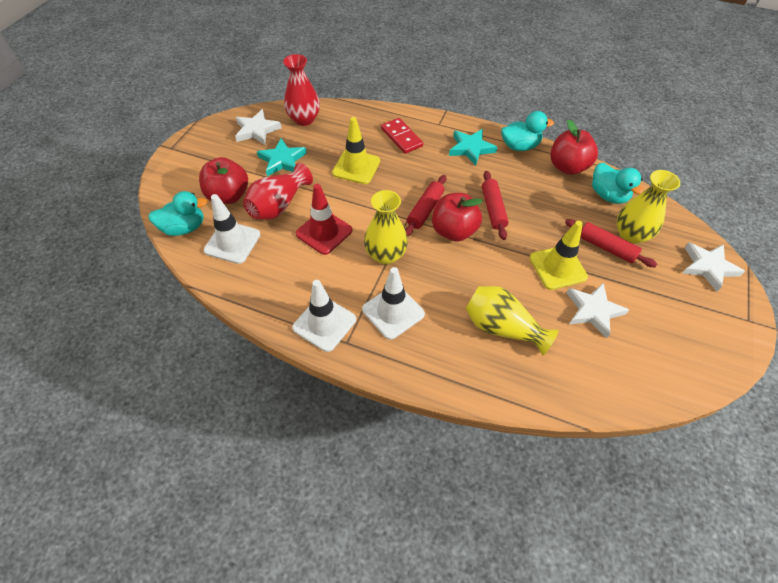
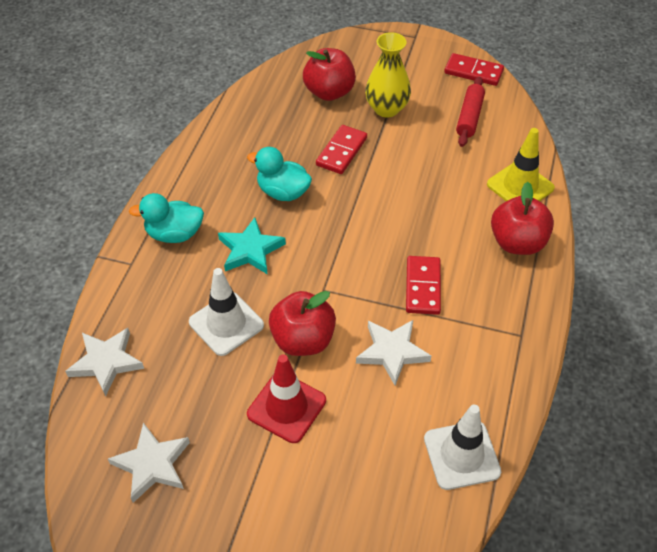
red domino: [381,118,423,154] = 1 -> [316,125,367,174] [406,256,441,315] [444,53,504,86] = 3
red rolling pin: [405,175,446,237] [482,171,509,240] [565,219,657,267] = 3 -> [456,77,485,147] = 1
red vase: [243,163,313,219] [283,54,320,126] = 2 -> none = 0
turquoise duck: [148,191,208,236] [501,111,554,151] [592,163,644,204] = 3 -> [129,193,204,243] [247,147,312,201] = 2
turquoise star: [257,138,307,176] [449,129,497,166] = 2 -> [218,218,286,275] = 1
white traffic cone: [204,194,260,264] [292,280,356,352] [362,267,425,340] = 3 -> [189,268,264,356] [424,405,501,490] = 2
yellow traffic cone: [332,117,380,184] [530,221,588,290] = 2 -> [487,128,555,201] = 1
yellow vase: [364,190,408,264] [466,286,558,356] [616,170,680,244] = 3 -> [365,32,411,118] = 1

